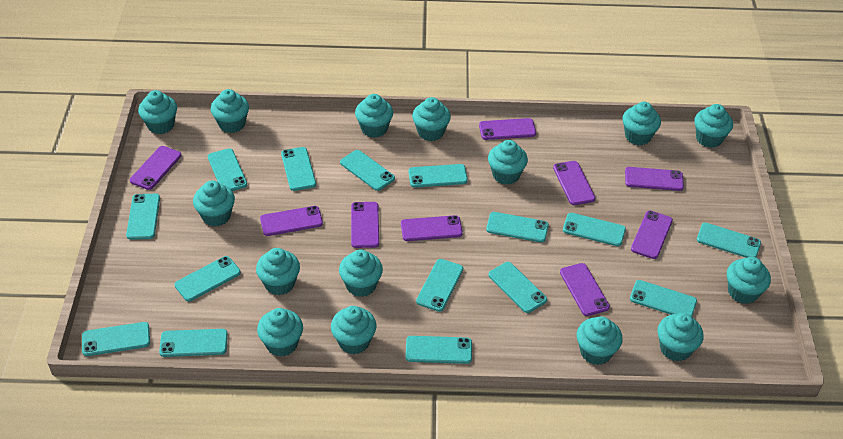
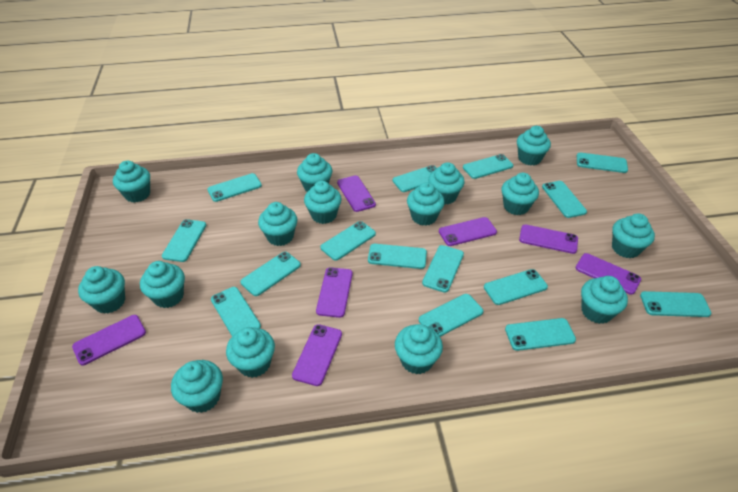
purple phone: [130,146,182,190] [260,206,323,236] [351,202,379,248] [401,215,463,241] [479,118,536,140] [553,161,595,205] [560,263,610,316] [625,167,684,191] [631,211,673,259] = 9 -> [72,315,146,365] [292,324,342,386] [316,267,353,318] [337,175,376,212] [439,217,497,246] [519,224,578,254] [576,253,641,295] = 7

